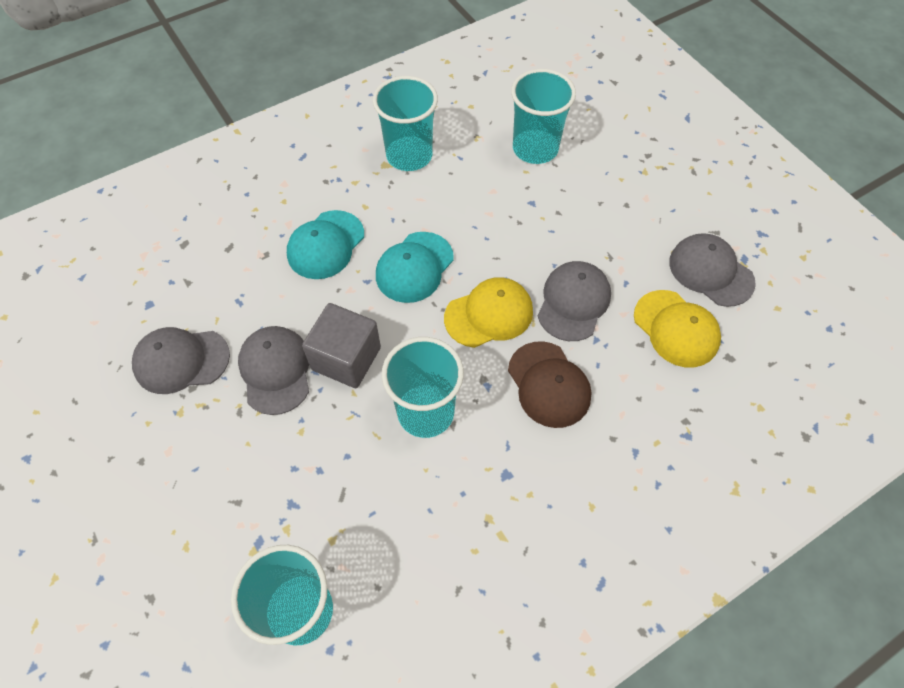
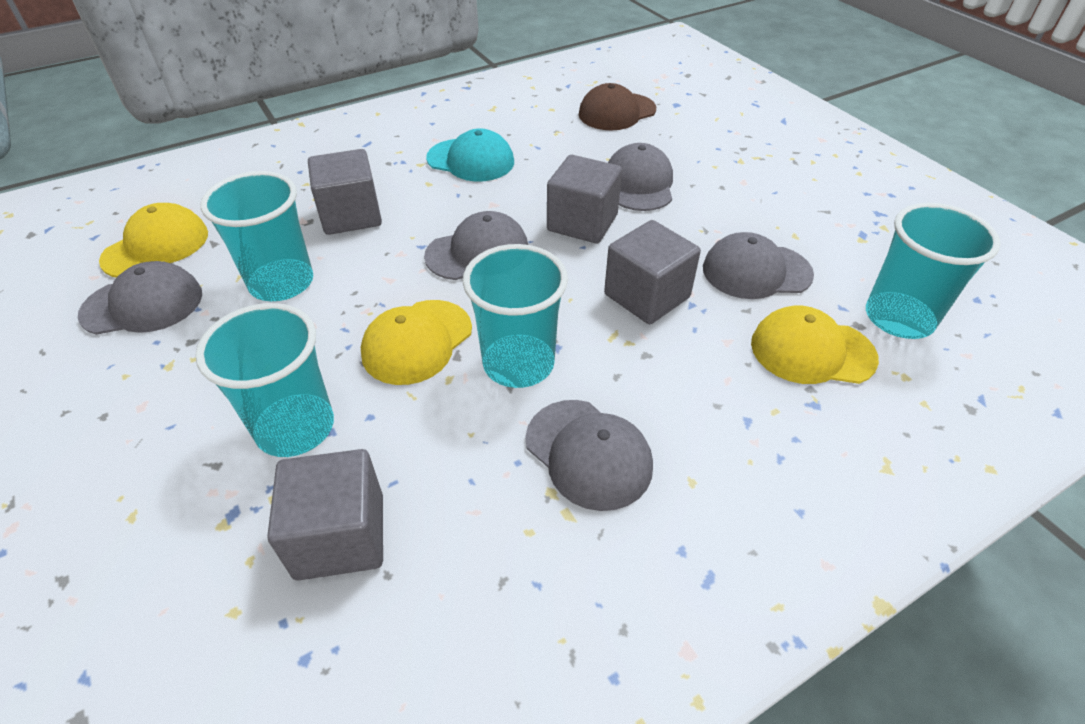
grey cap: [132,327,230,394] [238,326,309,415] [538,261,611,341] [669,233,756,307] = 4 -> [78,261,202,335] [424,211,528,280] [525,400,653,511] [608,143,673,211] [703,232,814,299] = 5
grey cube: [302,303,381,388] = 1 -> [267,449,383,580] [308,149,382,235] [547,155,622,244] [604,220,701,324] = 4
turquoise cap: [287,210,364,279] [376,232,454,303] = 2 -> [426,129,514,181] = 1
yellow cap: [444,277,533,348] [634,290,721,368] = 2 -> [99,203,208,278] [361,300,472,385] [751,305,879,384] = 3

